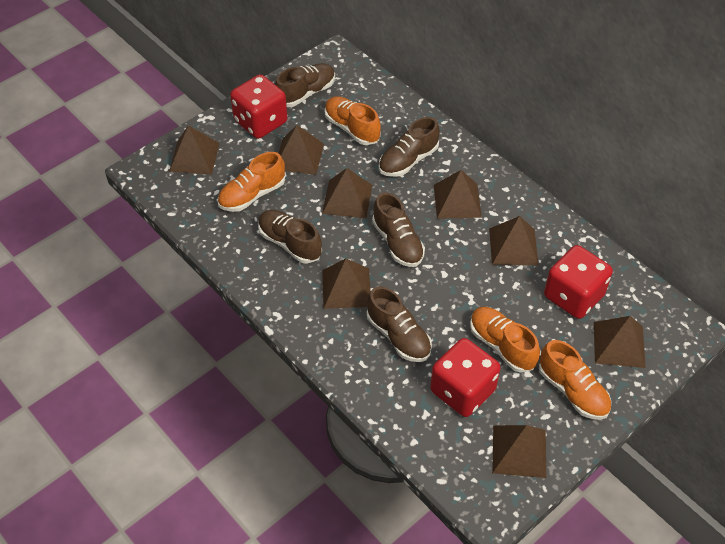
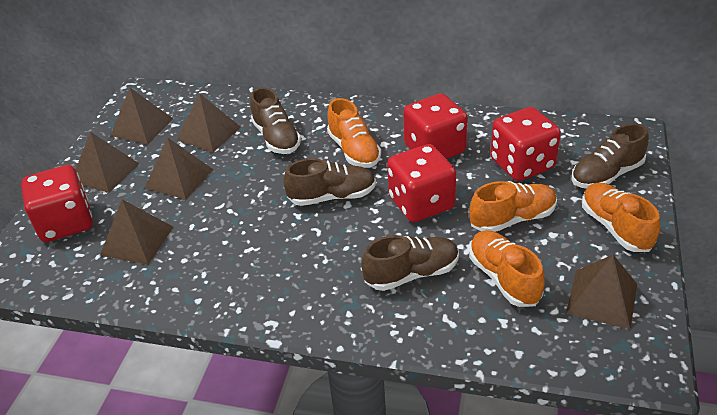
brown pyramid: [169,125,220,175] [279,125,324,175] [322,168,372,218] [322,258,371,309] [434,170,482,219] [489,216,539,265] [492,425,546,478] [594,316,645,368] = 8 -> [75,132,140,193] [100,199,173,265] [110,88,173,144] [145,137,213,200] [177,93,241,152] [566,255,637,330] = 6
brown shoe: [258,210,322,264] [275,63,335,107] [367,286,432,362] [372,192,425,267] [379,117,440,177] = 5 -> [250,87,301,154] [283,158,376,206] [361,235,459,291] [571,123,649,189] = 4
red dice: [230,74,287,139] [430,338,501,417] [544,245,613,319] = 3 -> [21,165,93,242] [387,144,456,222] [403,93,468,159] [490,107,561,181] = 4

